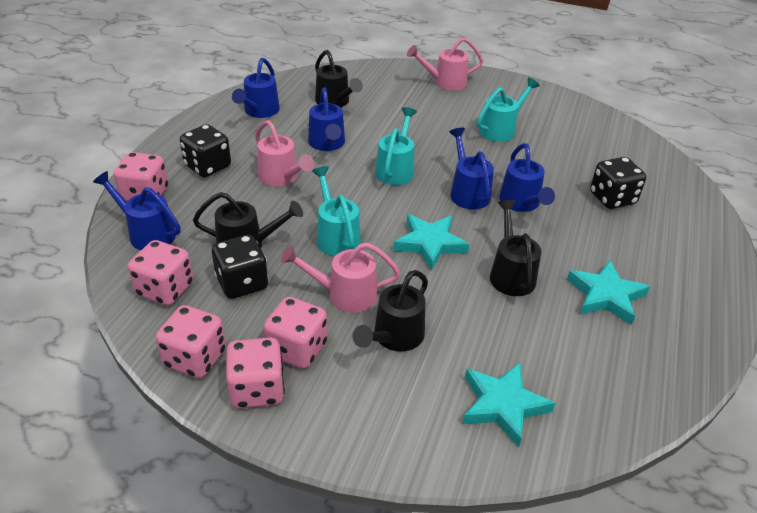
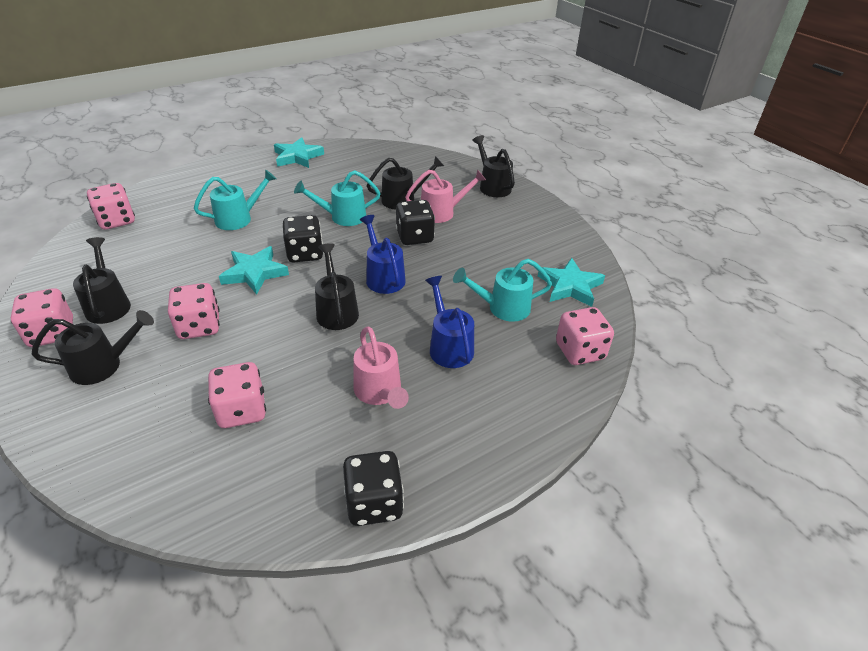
black watering can: [193,192,303,249] [315,50,363,107] [353,270,428,352] [490,200,541,296] = 4 -> [31,310,154,385] [73,237,131,324] [315,243,359,330] [367,156,444,210] [472,135,515,197] = 5
blue watering can: [93,171,181,250] [232,58,280,118] [308,88,345,151] [449,128,494,209] [499,143,555,212] = 5 -> [360,215,406,294] [425,276,474,368] = 2
pink watering can: [255,120,314,187] [281,242,401,313] [407,37,483,90] = 3 -> [354,326,409,409] [405,169,486,223] = 2

